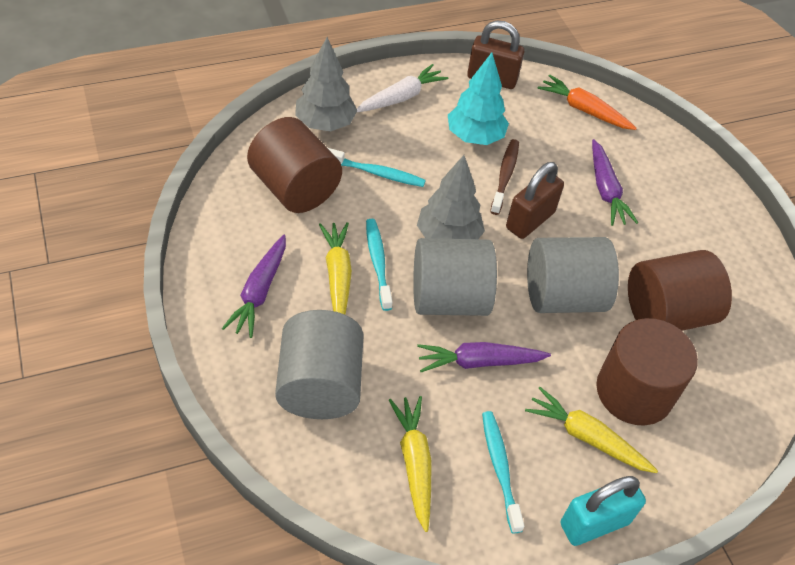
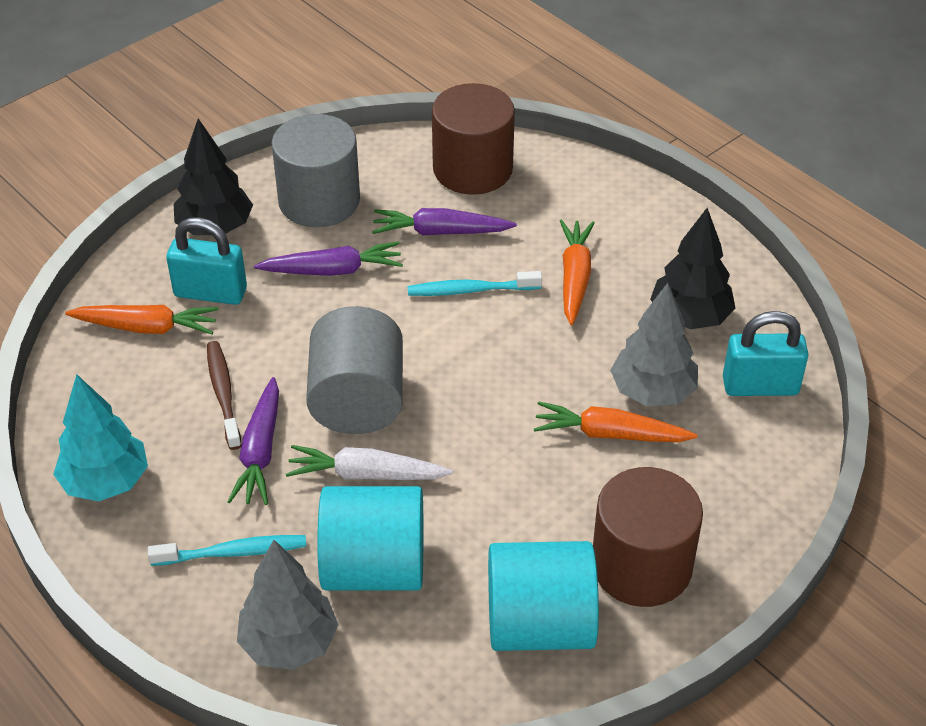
black tree: none = 0 -> [174,119,253,235] [650,208,736,329] = 2
brown cylinder: [247,117,342,213] [596,318,698,425] [628,250,732,331] = 3 -> [432,83,515,195] [593,467,703,607] = 2
brown padlock: [467,21,525,89] [506,162,564,239] = 2 -> none = 0
grey cylinder: [275,310,364,419] [413,238,497,316] [527,237,619,313] = 3 -> [271,114,360,227] [306,306,403,434] = 2
orange carrot: [537,75,637,130] = 1 -> [65,305,219,334] [534,401,698,442] [560,220,595,325] = 3
turquoise cylinder: none = 0 -> [317,486,423,590] [488,541,599,651] = 2
turquoise padlock: [561,476,646,546] = 1 -> [166,217,247,305] [723,311,809,396] = 2
turquoise toothbrush: [328,148,426,187] [366,219,393,311] [482,411,524,533] = 3 -> [148,535,306,566] [408,271,542,296] = 2
yellow carrot: [319,222,352,314] [389,396,432,532] [525,387,658,473] = 3 -> none = 0

